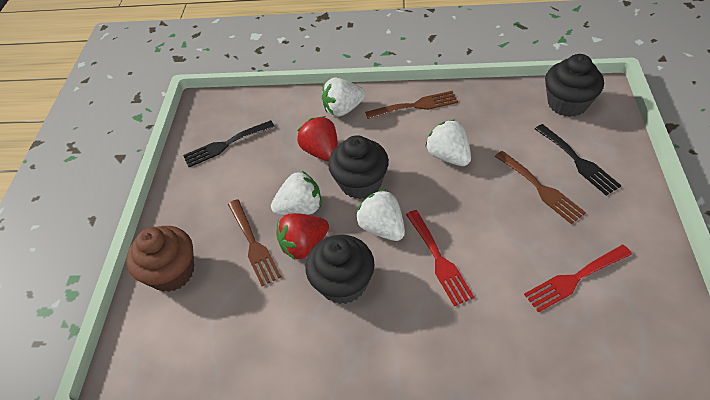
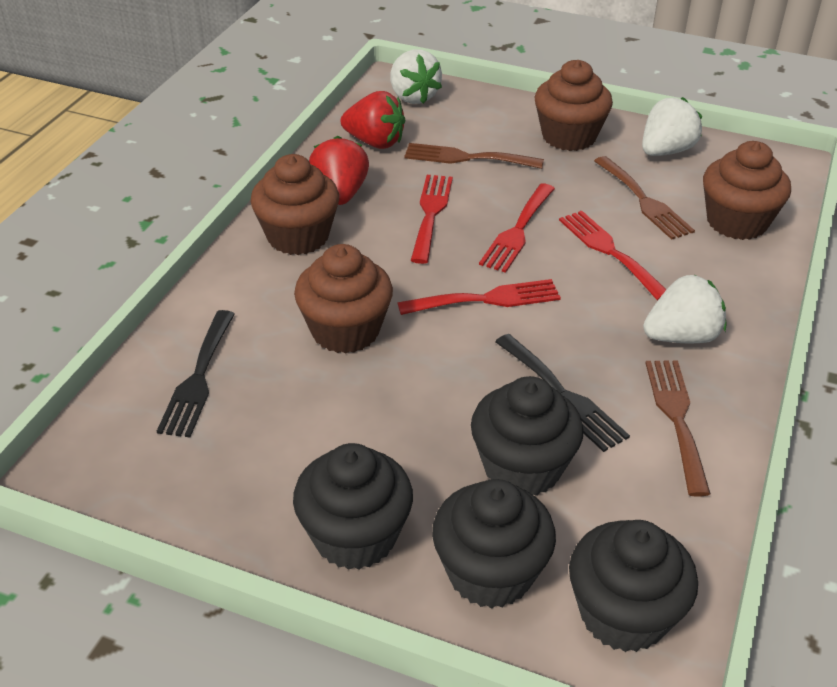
black cupcake: [306,235,375,304] [328,135,389,199] [545,54,604,117] = 3 -> [293,443,413,570] [432,479,556,608] [471,376,584,496] [569,520,698,652] = 4
brown cupcake: [126,226,194,292] = 1 -> [250,154,339,255] [294,244,393,354] [535,60,613,151] [703,141,791,240] = 4
red fork: [406,210,474,306] [524,245,632,313] = 2 -> [397,279,561,315] [411,175,453,264] [479,184,555,273] [559,211,667,300] = 4
white strawberry: [271,171,322,215] [322,77,366,117] [356,189,405,241] [425,120,471,166] = 4 -> [390,49,442,104] [642,97,702,156] [643,275,726,343] = 3

